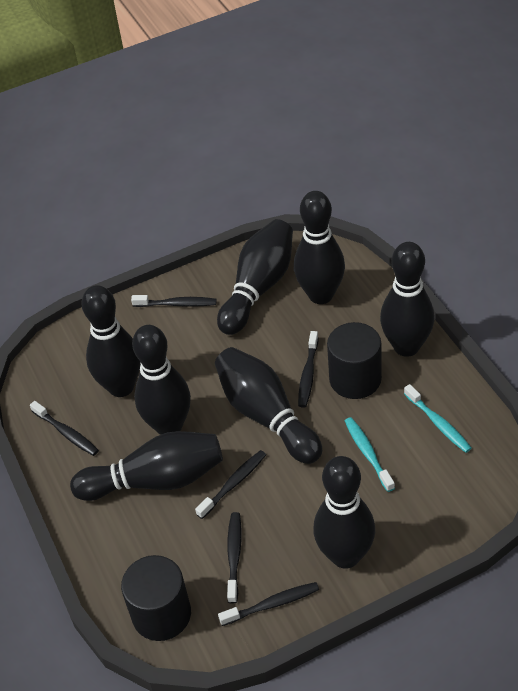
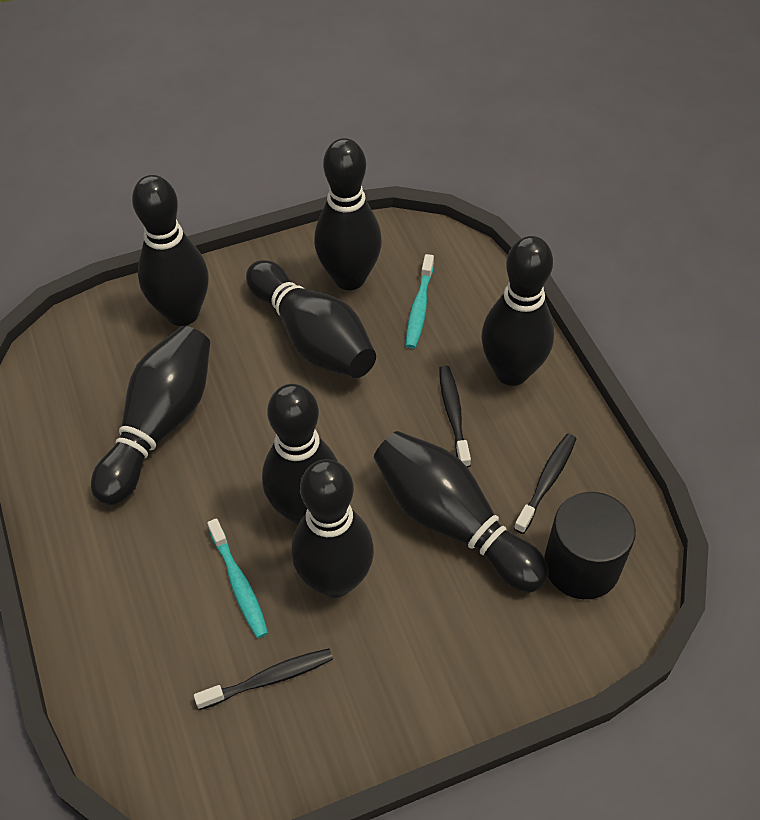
black cylinder: [121,555,191,641] [327,322,382,399] = 2 -> [544,492,636,599] = 1
black toothbrush: [30,401,99,456] [131,295,216,307] [195,450,266,519] [218,582,319,626] [227,512,242,604] [298,331,319,408] = 6 -> [194,648,333,710] [439,366,471,467] [514,434,576,534] = 3

